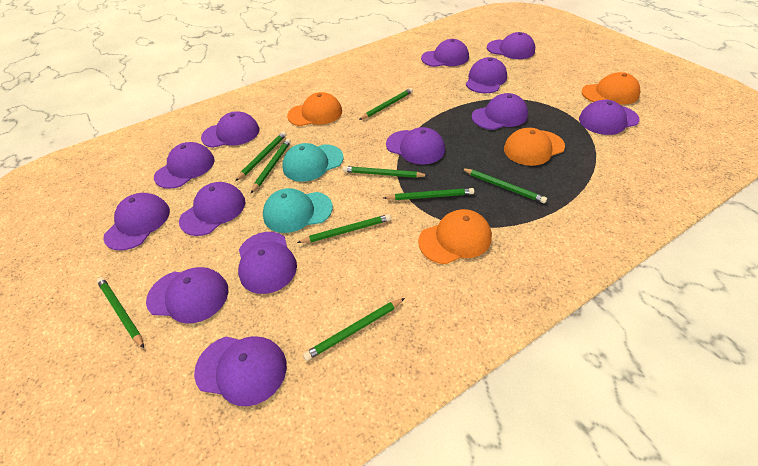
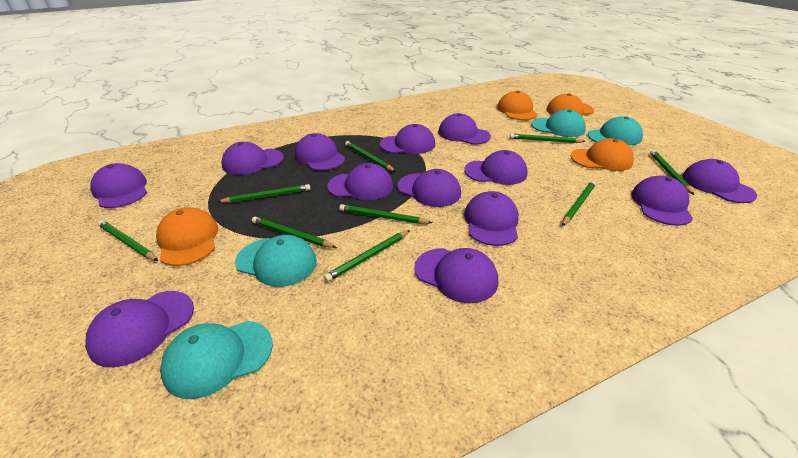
turquoise cap: [263,188,333,233] [282,143,344,182] = 2 -> [160,321,273,399] [235,235,317,287] [531,109,586,137] [588,116,643,145] = 4

